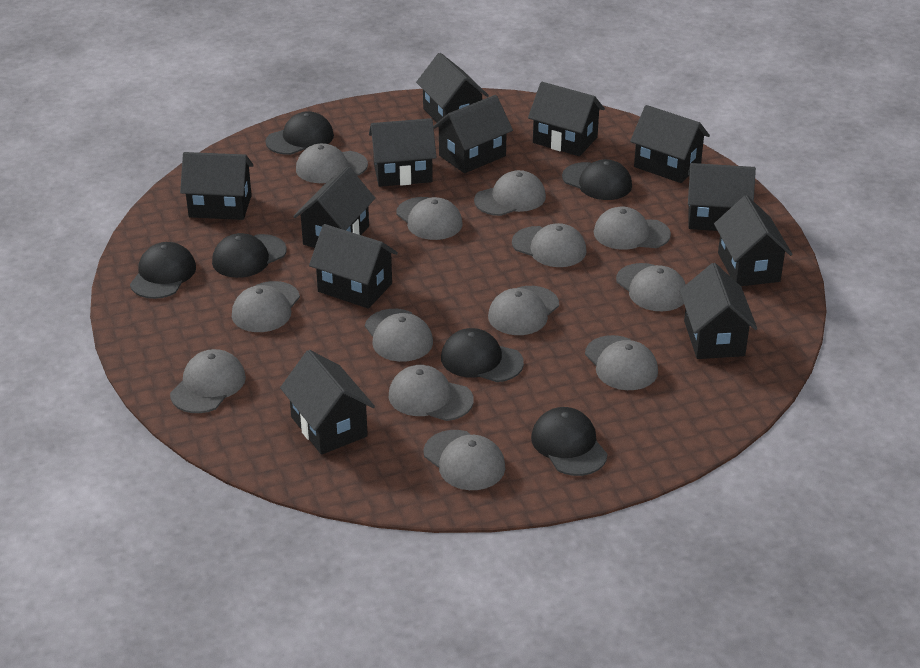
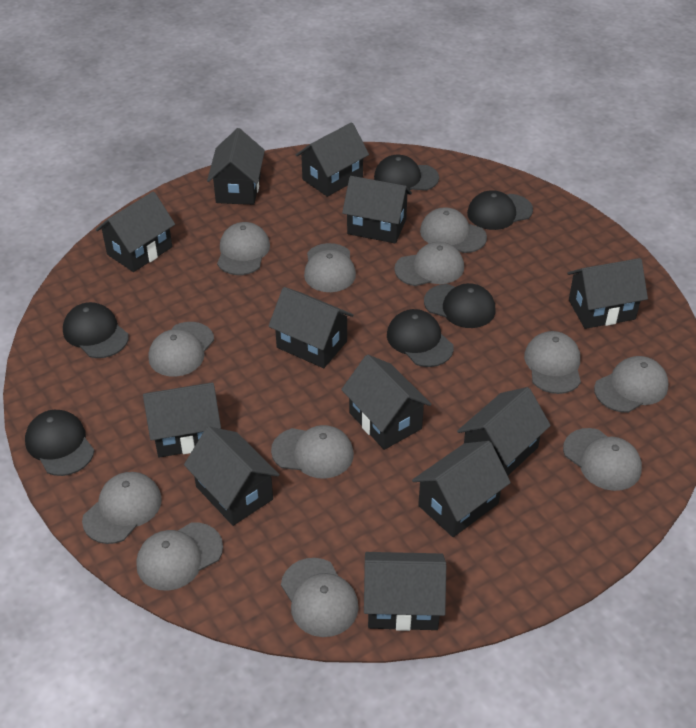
grey cap: [170,349,246,413] [232,281,300,332] [296,143,368,183] [365,309,433,362] [389,365,474,421] [396,197,463,240] [424,430,505,490] [474,170,546,216] [488,286,559,335] [512,223,587,267] [585,335,658,390] [594,207,671,250] [616,263,686,311] = 13 -> [82,472,162,544] [136,523,223,591] [149,322,214,377] [217,222,270,275] [271,425,354,479] [281,558,359,637] [304,243,356,292] [394,242,464,286] [420,207,487,253] [524,331,581,394] [563,428,642,491] [594,356,669,413] = 12

